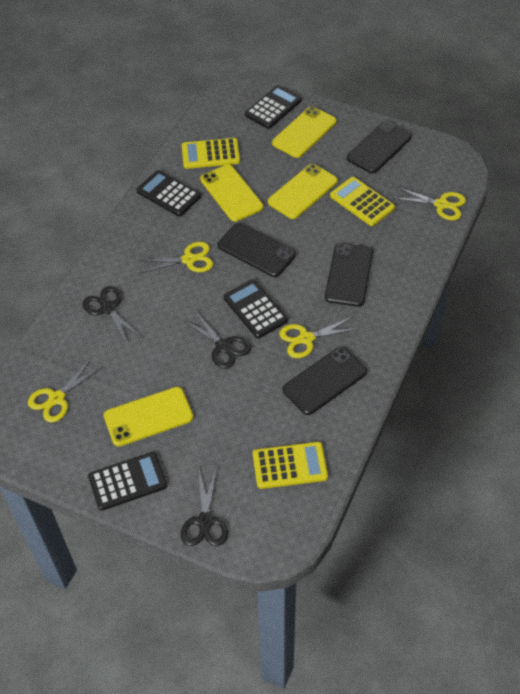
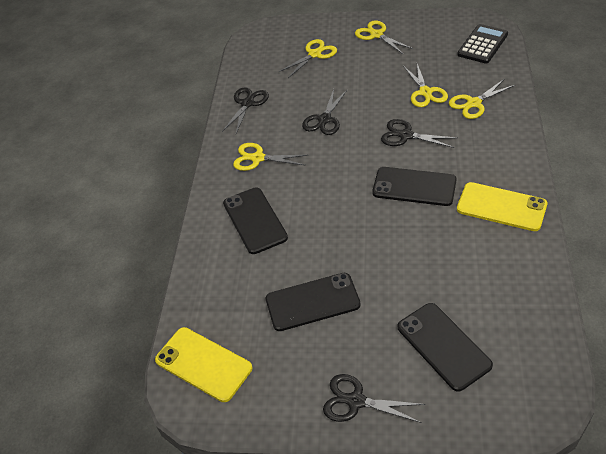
black calculator: [88,452,167,511] [136,170,201,216] [223,279,288,338] [245,85,302,129] = 4 -> [457,24,508,64] = 1
black scissors: [82,286,142,345] [181,467,228,546] [182,311,251,369] = 3 -> [222,87,269,134] [302,89,348,135] [323,374,425,423] [381,119,457,148] = 4
yellow calculator: [182,138,240,169] [253,442,328,489] [330,177,395,226] = 3 -> none = 0
yellow phone: [104,387,193,446] [200,164,263,222] [268,164,338,219] [272,106,337,158] = 4 -> [155,327,252,402] [457,182,547,231] = 2
yellow scissors: [28,359,103,423] [138,242,213,273] [279,317,359,358] [393,187,466,220] = 4 -> [233,143,308,171] [279,39,337,78] [355,21,413,54] [403,64,448,107] [449,79,515,119] = 5

